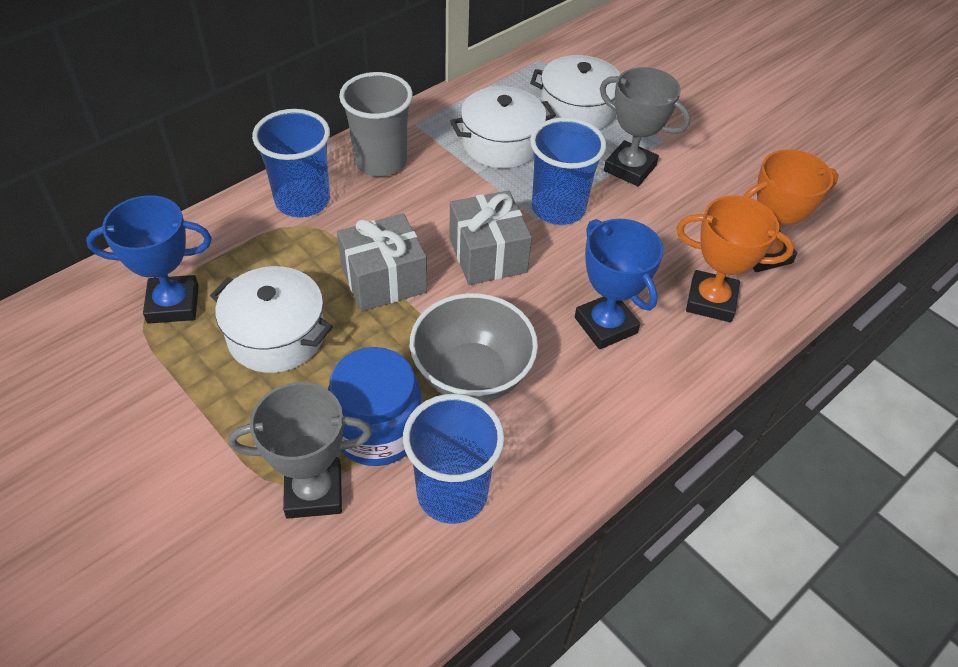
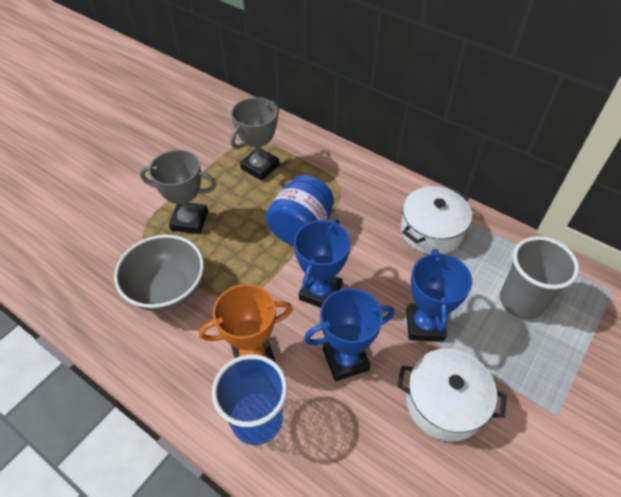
blue cup: [252,109,330,217] [403,394,505,524] [530,117,606,225] = 3 -> [212,354,288,445] = 1
blue trophy: [86,195,212,324] [575,219,664,349] = 2 -> [294,219,351,308] [304,288,395,381] [406,249,472,341] = 3
grey gift: [337,213,427,312] [449,190,532,285] = 2 -> none = 0
orange trophy: [676,196,794,322] [744,149,839,272] = 2 -> [199,284,292,362] = 1
white pot: [210,266,333,373] [450,86,556,168] [530,55,620,130] = 3 -> [397,349,507,441] [401,186,472,254] = 2

